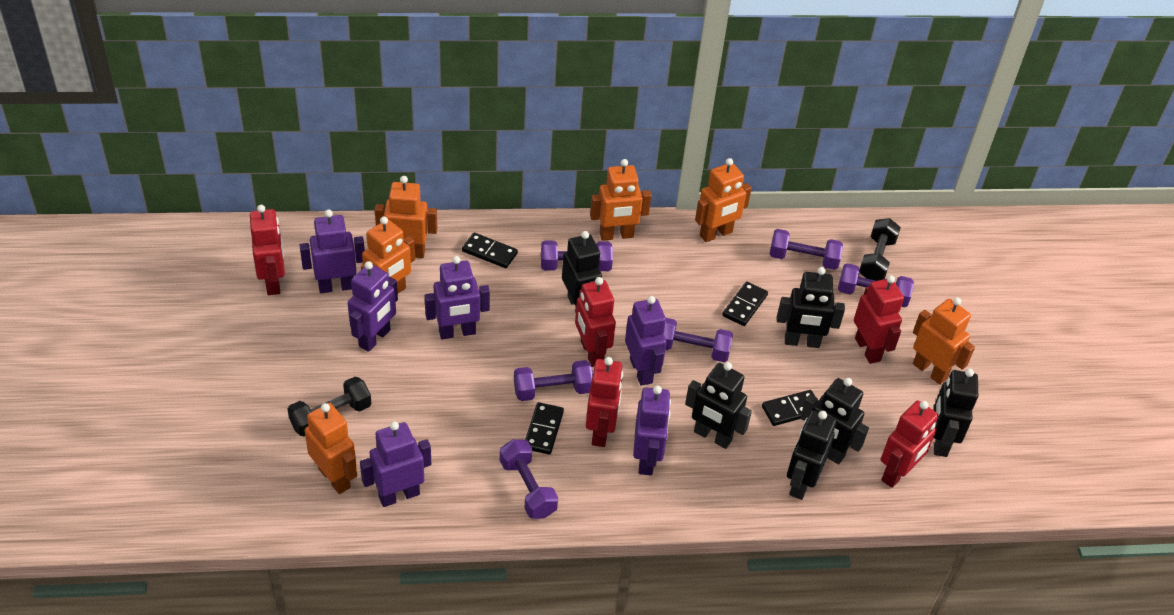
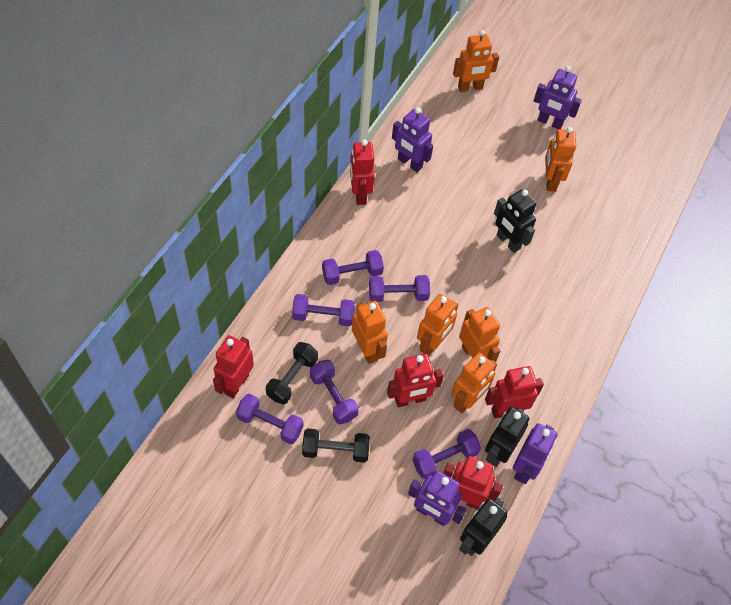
black domino: [462,233,518,268] [525,402,564,454] [722,282,768,326] [762,390,818,426] = 4 -> none = 0
black robot: [562,231,602,313] [685,362,752,449] [777,267,845,348] [787,411,836,500] [800,378,869,464] [934,368,978,457] = 6 -> [459,497,507,556] [485,406,530,467] [494,190,536,253] = 3
purple robot: [300,210,365,293] [348,261,398,352] [360,421,431,507] [425,256,490,339] [625,296,667,386] [633,386,671,475] = 6 -> [392,108,433,172] [408,471,467,526] [513,423,557,484] [534,66,582,129] = 4

